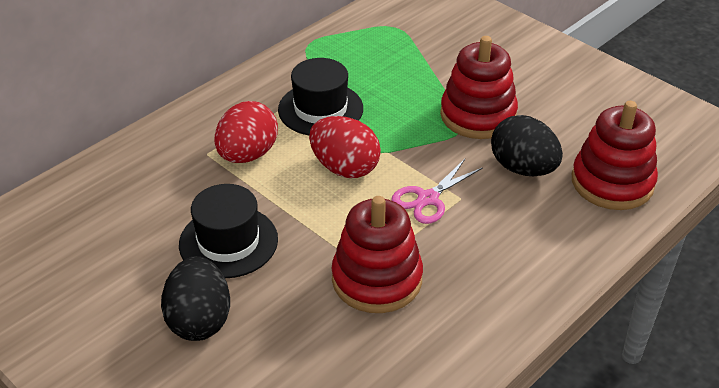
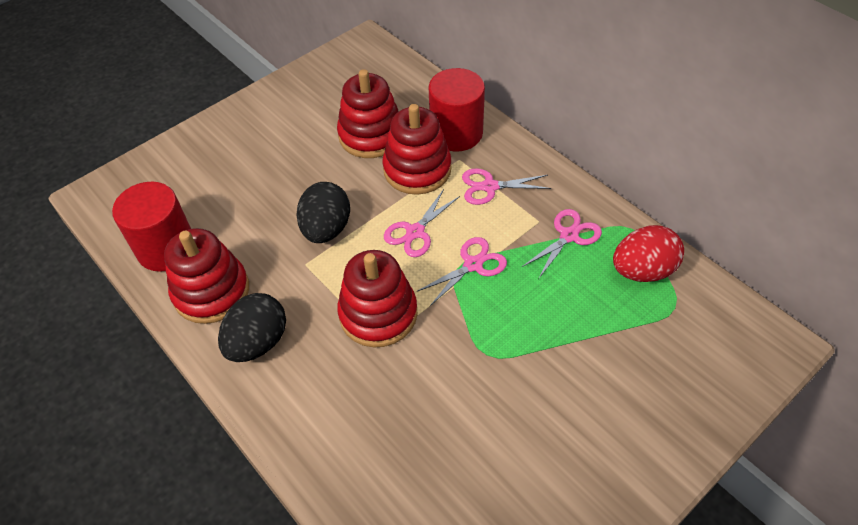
black hat: [179,184,278,278] [278,58,363,135] = 2 -> none = 0
pink scissors: [391,159,483,224] = 1 -> [384,189,460,257] [416,237,507,306] [462,168,551,205] [522,209,602,279] = 4
red cylinder: none = 0 -> [112,182,191,272] [429,68,485,151] = 2
red egg: [214,101,278,163] [309,116,381,178] = 2 -> [613,225,684,282] = 1
red stacking toy: [331,196,423,313] [440,36,518,139] [572,101,658,210] = 3 -> [164,228,249,324] [337,69,399,158] [337,250,418,347] [382,104,452,195] = 4

